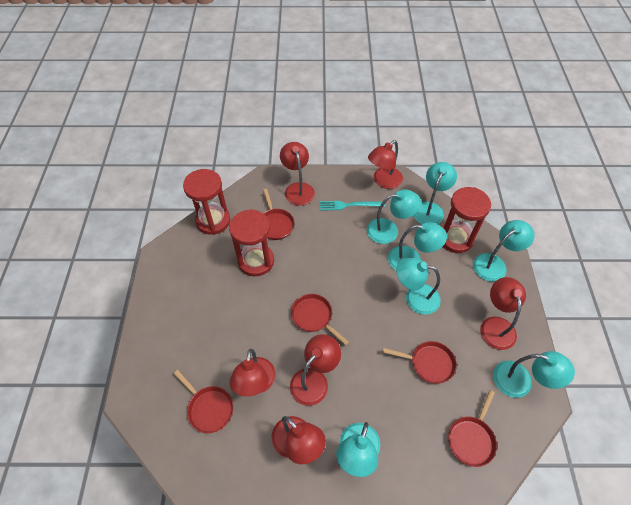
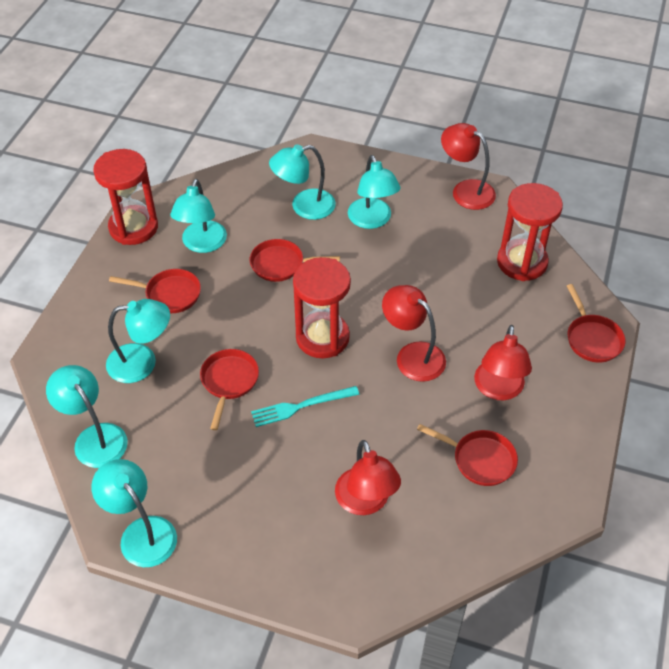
red lamp: [229,349,276,396] [272,416,326,464] [280,142,315,206] [290,334,341,406] [368,140,403,189] [480,277,526,350] = 6 -> [335,440,401,515] [382,285,446,382] [441,123,496,210] [474,325,532,400] = 4
turquoise lamp: [336,422,380,477] [367,189,421,244] [388,222,447,271] [396,258,441,315] [413,162,457,224] [473,220,534,282] [493,351,575,398] = 7 -> [46,365,128,468] [91,459,177,567] [106,299,170,383] [170,179,227,253] [269,144,336,220] [348,155,400,229] = 6

